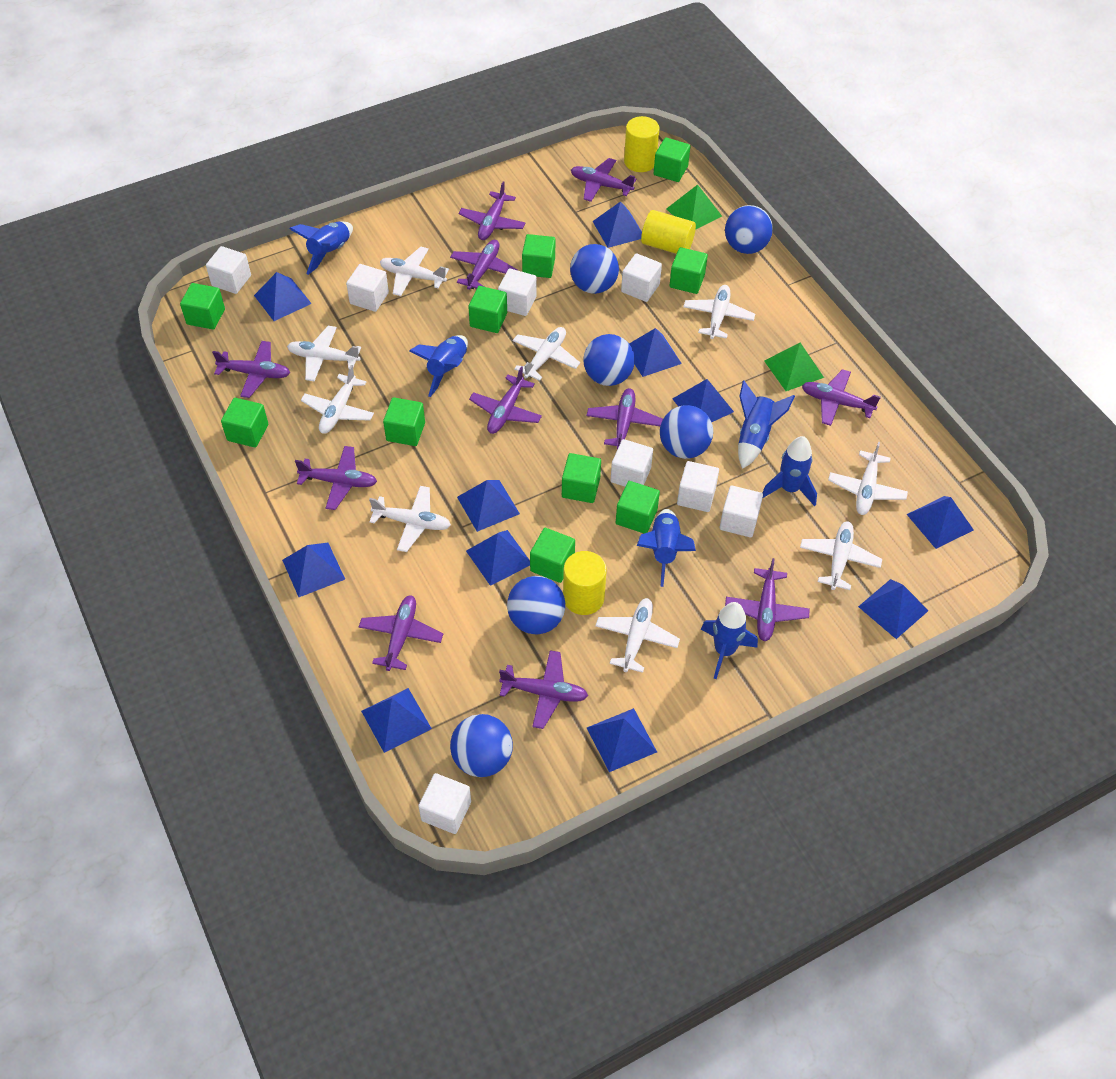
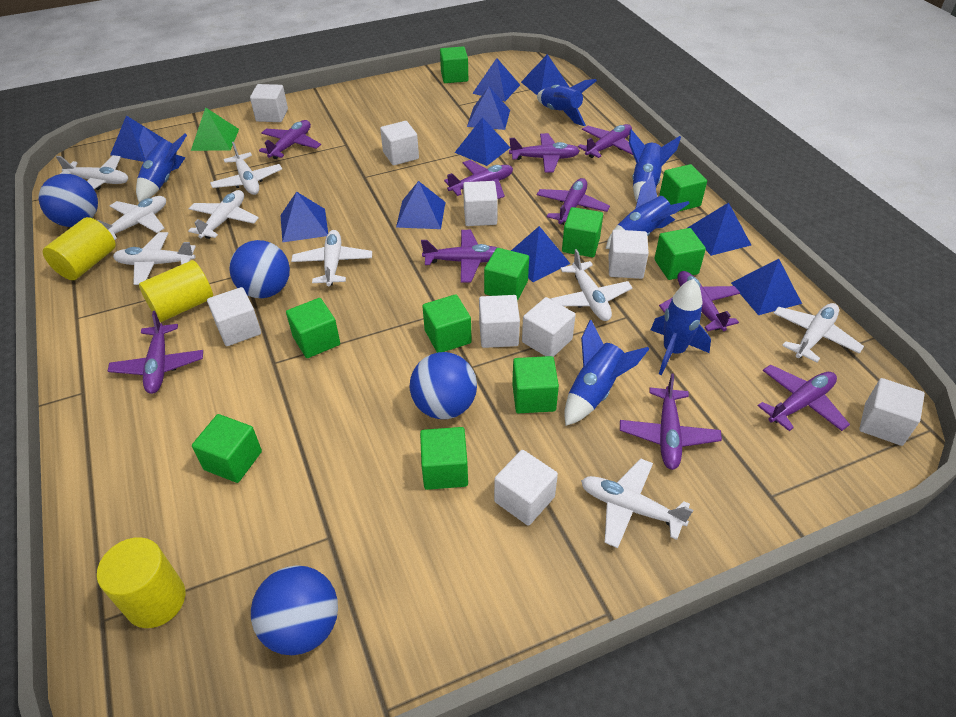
blue ball: [450,714,513,777] [507,576,565,634] [570,244,619,294] [583,334,635,386] [660,405,713,459] [725,205,773,254] = 6 -> [39,174,98,227] [229,240,290,298] [251,565,338,655] [410,352,477,419] = 4
blue pyramid: [254,272,312,321] [282,543,345,597] [361,688,432,753] [457,480,520,532] [466,530,530,586] [587,708,657,772] [593,201,642,248] [629,328,682,377] [672,379,734,422] [858,579,929,639] [907,496,974,549] = 11 -> [110,116,165,162] [280,192,328,243] [396,181,445,229] [454,117,510,166] [467,87,510,130] [472,58,520,101] [511,226,571,282] [521,54,570,95] [688,202,751,256] [731,259,802,315] = 10
green pyramid: [666,184,722,230] [764,343,824,391] = 2 -> [191,107,239,151] = 1
purple plane: [212,341,290,398] [295,446,377,510] [359,595,443,671] [450,240,517,290] [459,181,525,240] [469,366,542,434] [499,650,588,729] [571,158,636,202] [587,388,663,450] [725,558,810,641] [802,369,881,426] = 11 -> [108,311,203,394] [259,120,321,159] [421,230,498,283] [444,160,513,199] [509,133,580,173] [537,178,610,225] [578,124,633,158] [620,373,722,470] [659,271,740,332] [758,365,850,431] = 10
white cube: [206,246,251,294] [346,264,389,312] [418,773,471,834] [498,268,537,316] [610,439,653,486] [621,253,662,302] [677,461,719,512] [719,485,763,537] = 8 -> [207,287,261,346] [250,84,288,122] [380,121,419,165] [463,181,498,226] [479,295,520,348] [494,450,558,526] [522,297,576,357] [609,230,649,279] [859,378,925,446] = 9

